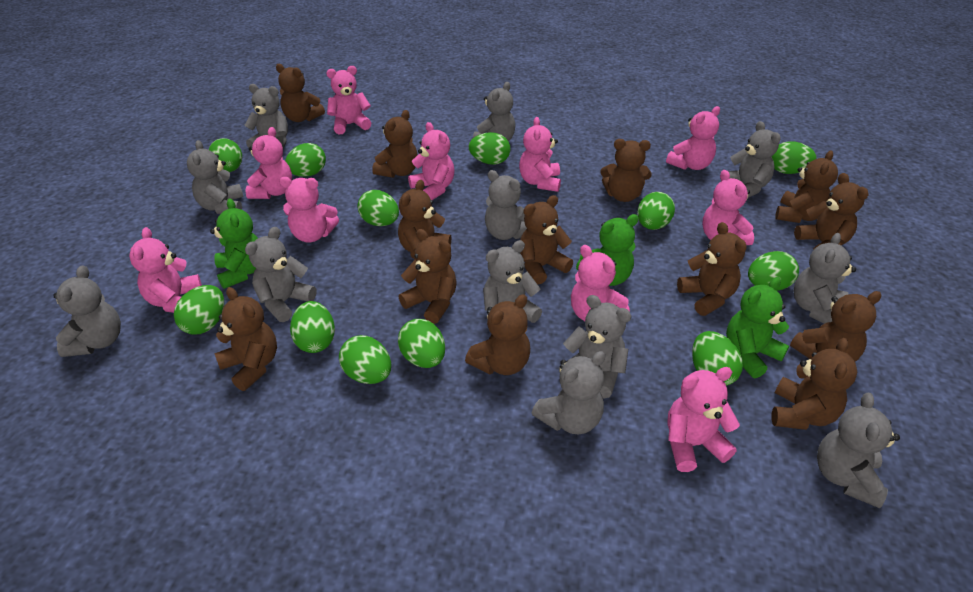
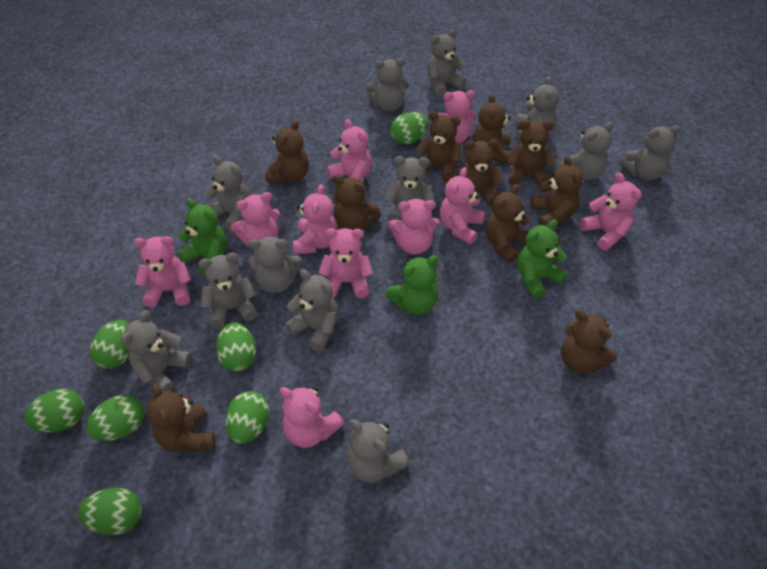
brown teddy bear: [215,287,277,391] [276,64,325,122] [372,110,418,178] [398,180,451,259] [399,229,457,324] [465,294,530,375] [520,195,573,284] [600,139,652,202] [677,222,747,316] [771,338,857,430] [775,150,838,223] [790,291,881,362] [794,173,869,249] = 13 -> [146,383,215,453] [265,120,309,184] [332,175,381,230] [416,111,462,182] [457,139,503,206] [473,94,511,163] [485,184,530,263] [507,120,555,187] [531,155,583,226] [561,309,617,373] = 10
green egg: [174,285,224,335] [209,138,242,172] [285,143,326,177] [290,301,335,353] [339,335,391,384] [357,190,399,226] [398,319,445,368] [469,132,510,165] [637,192,675,230] [692,331,743,386] [748,251,799,291] [772,141,816,174] = 12 -> [24,389,85,432] [77,488,142,535] [86,395,144,441] [90,320,129,369] [216,323,256,371] [225,391,270,444] [390,112,428,144] = 7

